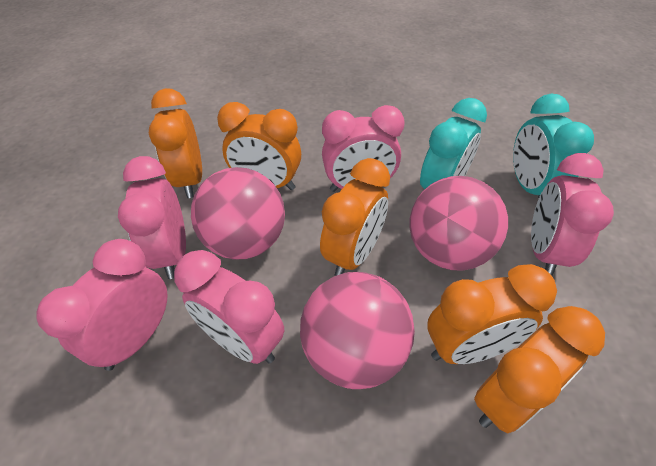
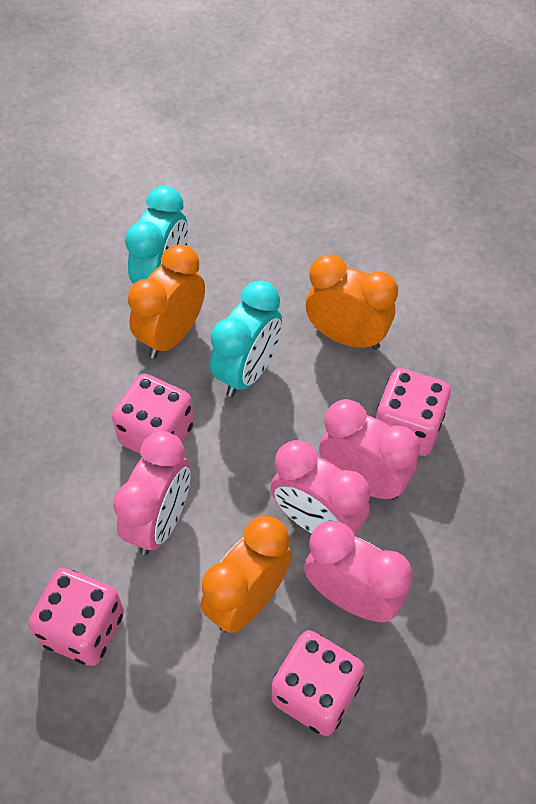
orange clock: [149,88,202,198] [217,102,301,190] [320,158,390,276] [427,264,557,364] [474,306,605,434] = 5 -> [128,244,205,359] [201,516,292,633] [306,254,398,350] = 3
pink ball: [191,167,285,260] [300,272,415,389] [409,176,508,271] = 3 -> none = 0
pink clock: [37,239,168,371] [118,156,186,279] [174,250,284,364] [322,105,405,192] [531,153,614,276] = 5 -> [113,431,191,555] [271,440,370,536] [304,521,413,622] [319,399,420,500] = 4
pink dice: none = 0 -> [28,568,124,666] [112,374,194,454] [272,630,365,736] [376,368,451,456] = 4

